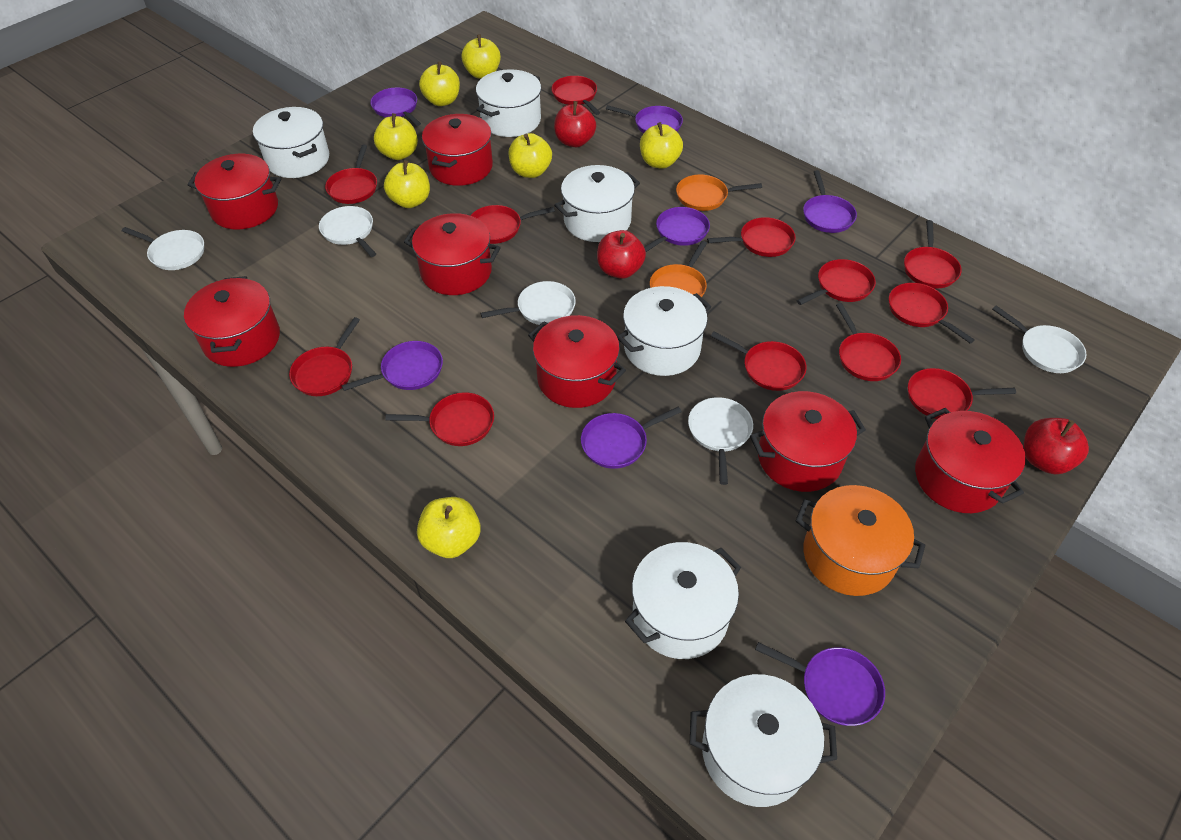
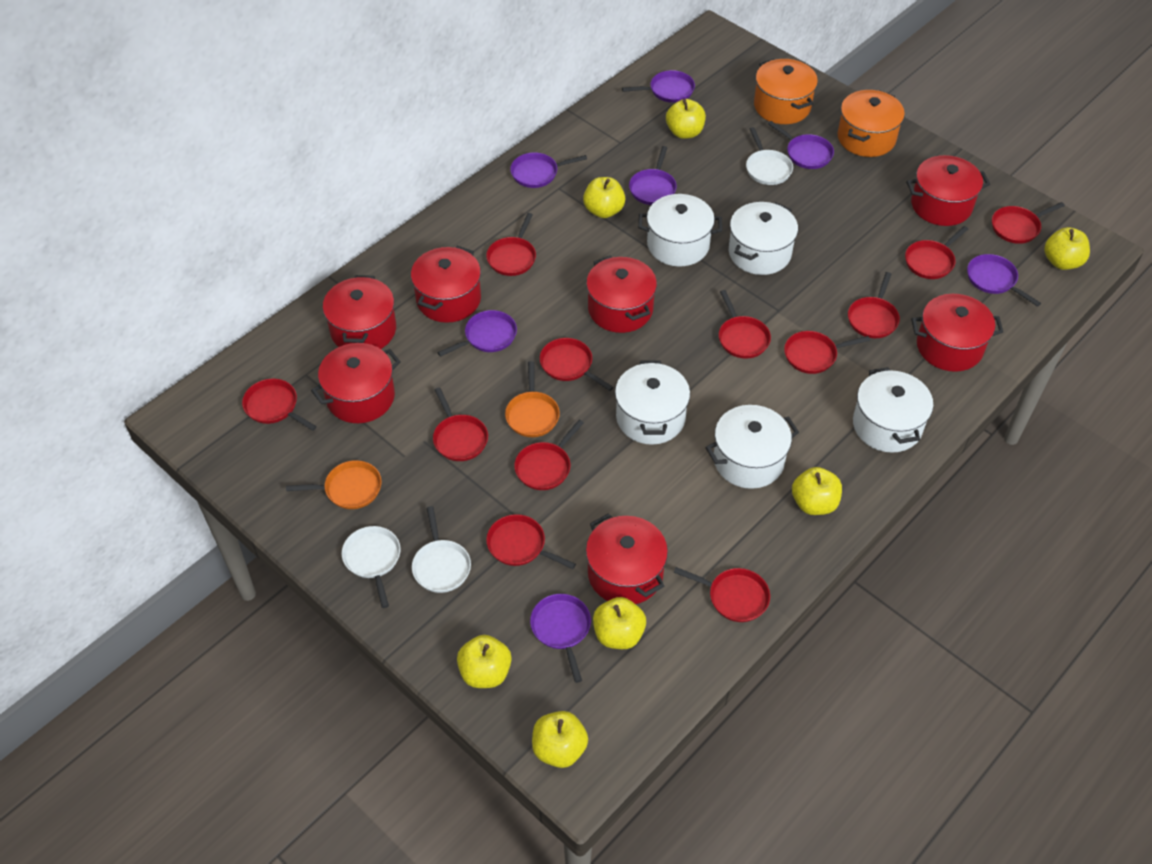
orange pot: [796,485,925,596] = 1 -> [754,59,818,124] [838,90,905,157] = 2
red apple: [554,101,596,147] [597,230,646,279] [1024,418,1089,474] = 3 -> none = 0
white pan: [122,227,204,270] [319,206,376,257] [480,281,576,325] [688,397,753,485] [992,305,1087,373] = 5 -> [342,526,401,608] [412,506,471,593] [746,127,793,185] = 3
white pot: [253,107,329,178] [476,69,541,137] [554,165,640,242] [617,286,711,376] [625,542,741,659] [690,674,837,807] = 6 -> [615,360,690,445] [638,194,722,266] [705,405,799,489] [729,202,798,275] [853,367,933,453] = 5

